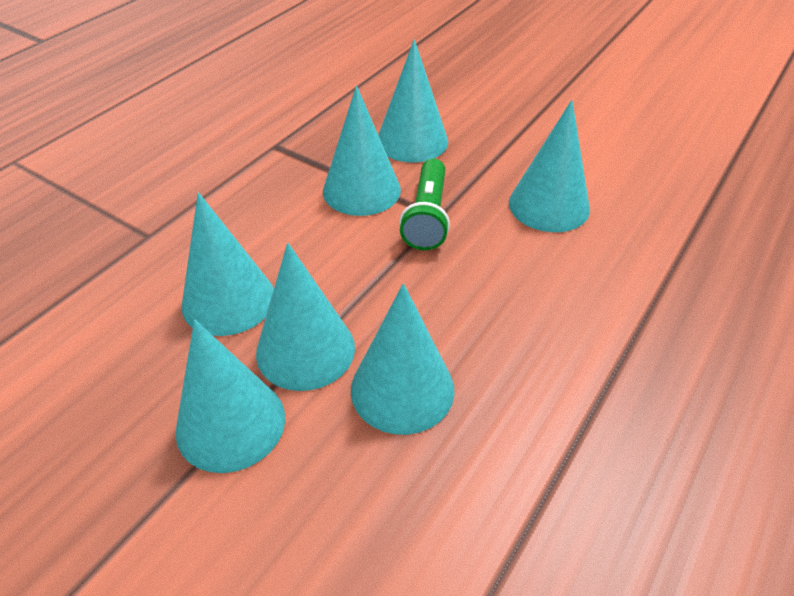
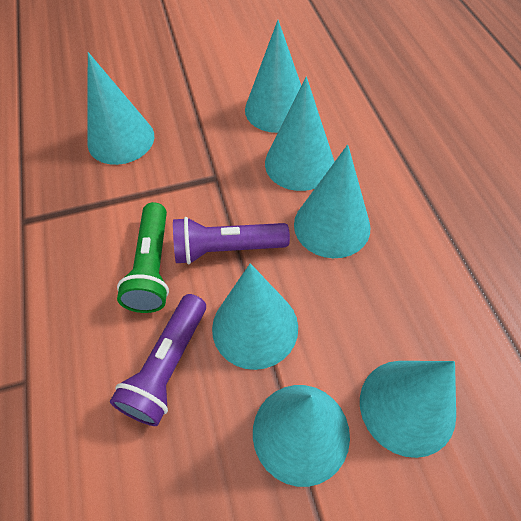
purple flashlight: none = 0 -> [110,294,206,426] [173,217,290,264] = 2

